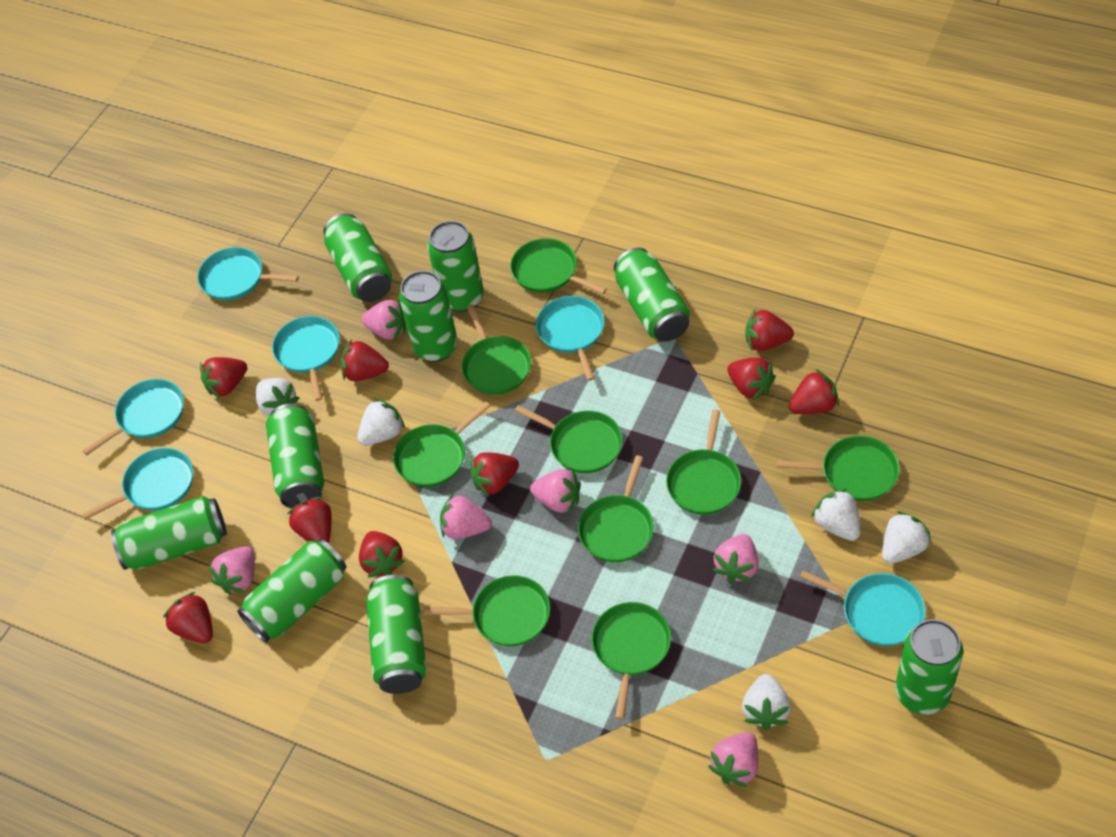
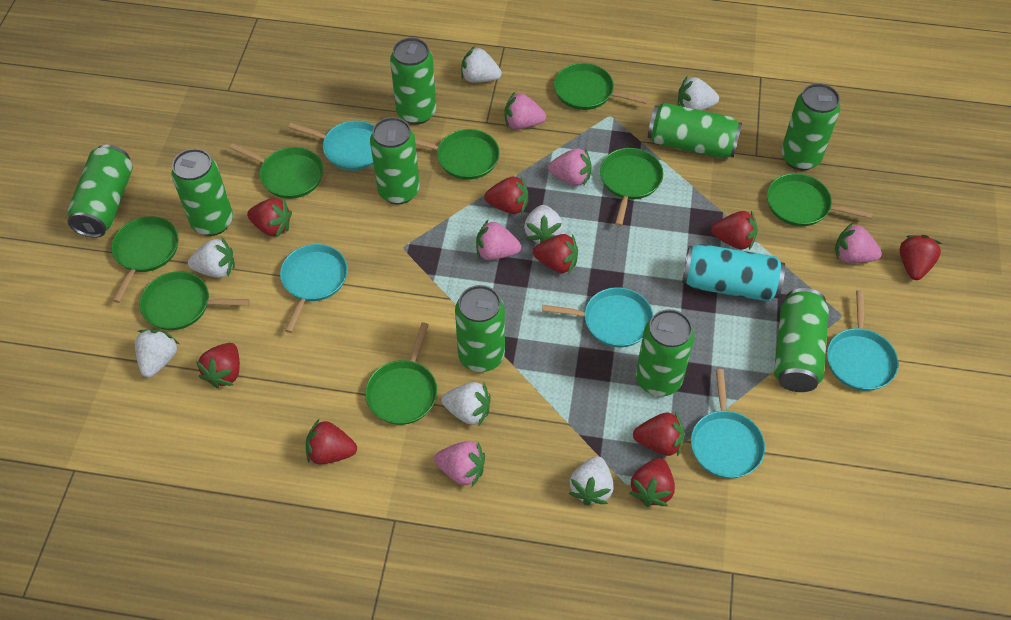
green pan: [393,402,491,487] [424,575,550,646] [462,305,531,395] [510,238,607,294] [515,405,623,473] [578,455,654,562] [591,602,671,719] [666,409,741,515] [776,436,900,501] = 9 -> [111,216,179,303] [140,271,250,330] [229,143,323,199] [365,322,437,425] [415,129,500,180] [554,63,649,110] [600,148,663,226] [767,173,873,226] = 8
pink strawberry: [208,546,255,594] [361,299,406,340] [440,494,492,539] [530,469,581,514] [708,732,758,787] [713,534,759,584] = 6 -> [434,441,485,487] [476,219,521,260] [505,92,546,129] [548,148,591,186] [835,223,882,263] = 5
turquoise can: none = 0 -> [682,244,785,302] = 1
turquoise pan: [82,448,193,520] [83,379,184,456] [197,247,299,300] [272,316,340,401] [536,296,604,381] [800,570,926,646] = 6 -> [280,244,348,333] [288,121,375,171] [542,287,653,347] [691,369,765,478] [827,290,899,391] = 5
white strawberry: [256,378,299,417] [357,398,405,446] [742,674,791,730] [811,489,861,541] [882,511,931,564] = 5 -> [135,329,179,378] [188,238,235,278] [441,382,491,426] [461,46,502,83] [524,205,563,243] [569,456,613,506] [678,77,719,110] = 7

